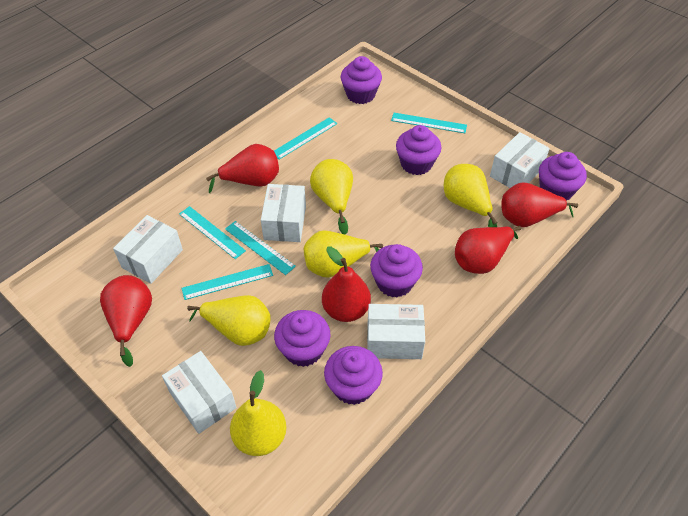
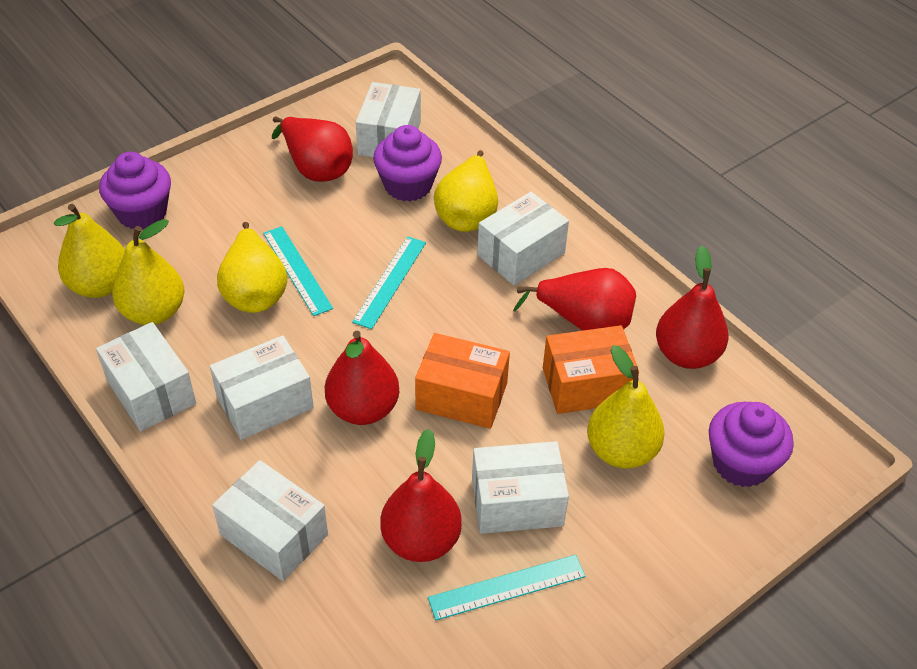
orange box: none = 0 -> [415,333,510,429] [543,325,639,414] = 2
purple cupcake: [274,310,331,367] [324,346,383,405] [341,56,382,104] [370,244,423,298] [396,125,441,175] [539,152,587,201] = 6 -> [99,152,171,229] [373,125,442,202] [709,402,794,487] = 3
turquoise ruler: [179,206,246,259] [182,264,273,300] [225,221,296,275] [274,117,337,159] [391,113,467,133] = 5 -> [263,226,333,316] [352,236,426,329] [428,555,586,621] = 3
white box: [113,215,183,284] [162,351,237,434] [261,184,306,242] [367,304,425,359] [490,132,550,188] = 5 -> [96,322,196,431] [210,335,314,440] [212,460,328,581] [356,82,421,157] [472,441,569,534] [477,192,569,285] = 6

